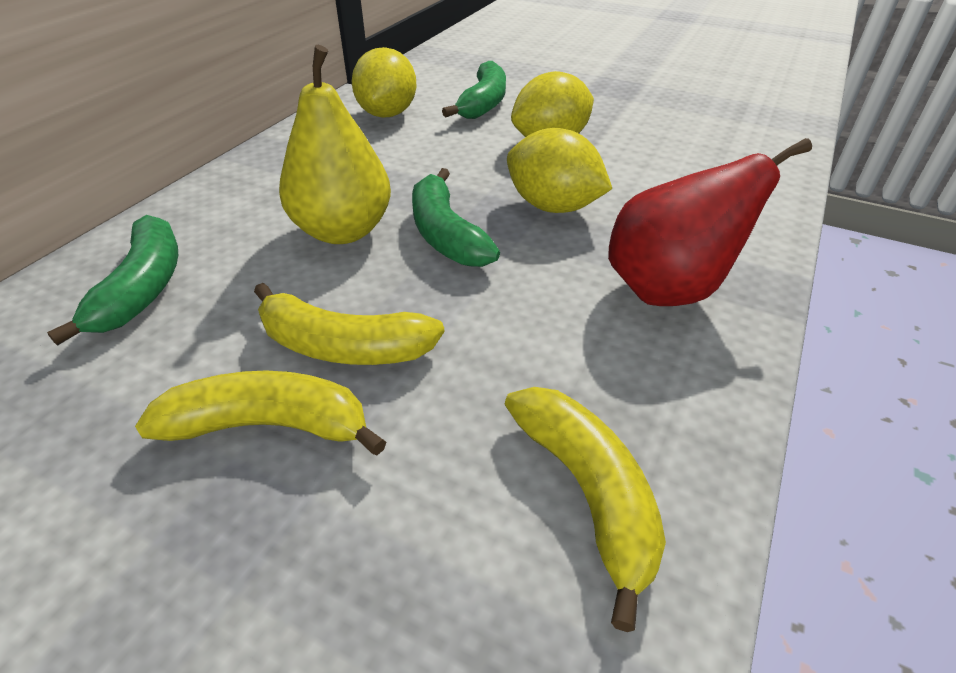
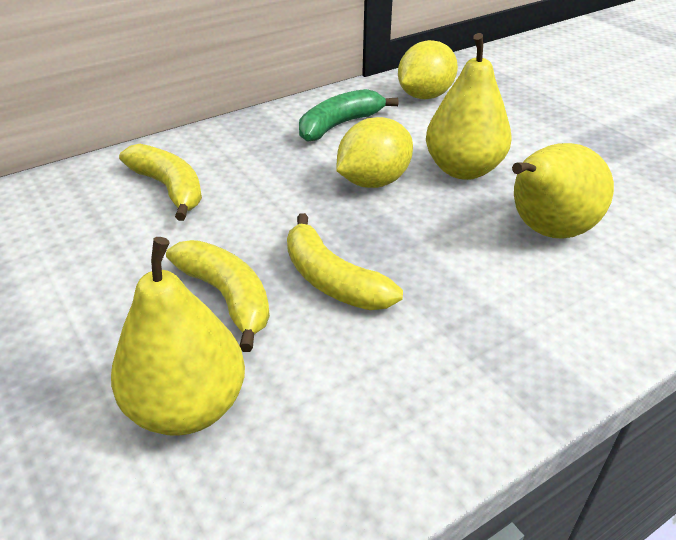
green banana: [47,215,178,346] [412,168,500,267] [442,61,506,119] = 3 -> [299,89,398,142] = 1
red pear: [608,138,812,306] = 1 -> none = 0
yellow lemon: [352,47,416,118] [507,128,612,213] [511,71,594,137] = 3 -> [336,117,413,188] [398,40,458,99] = 2
yellow pear: [279,45,391,244] = 1 -> [111,237,245,436] [426,33,511,180] [512,143,614,239] = 3

